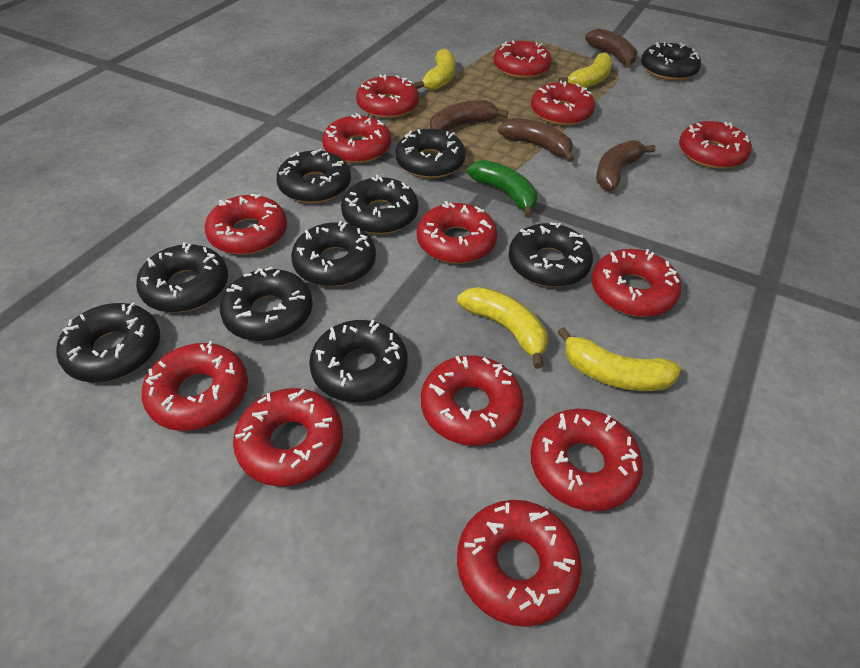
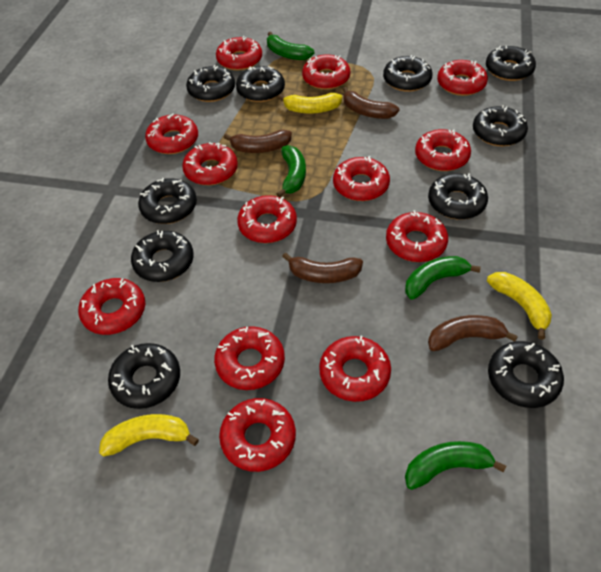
green banana: [467,160,538,218] = 1 -> [267,32,314,60] [276,145,306,197] [405,256,481,300] [405,441,506,490] = 4
yellow banana: [414,49,455,91] [457,287,548,368] [558,52,613,88] [558,327,681,391] = 4 -> [99,414,199,457] [278,93,342,114] [487,272,552,340] = 3

